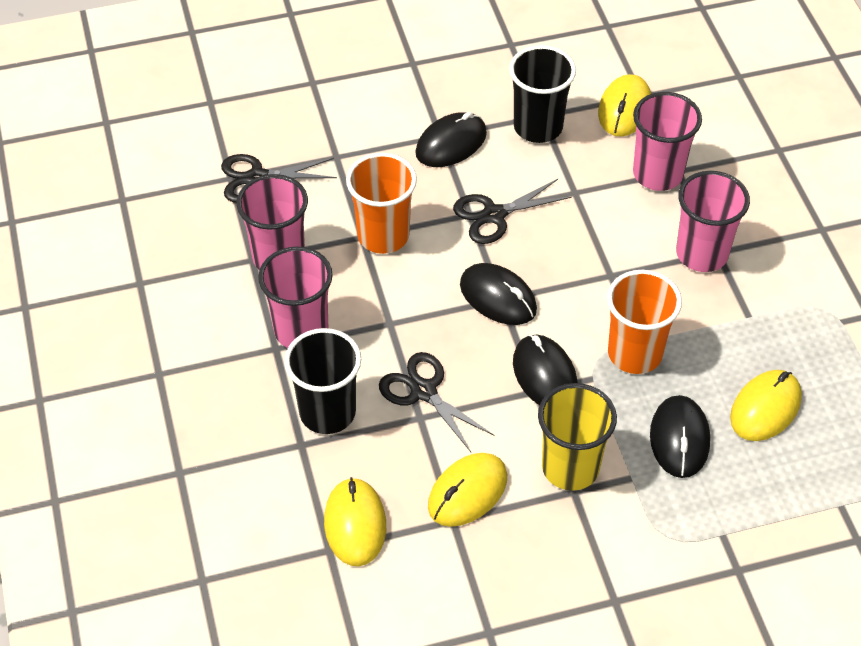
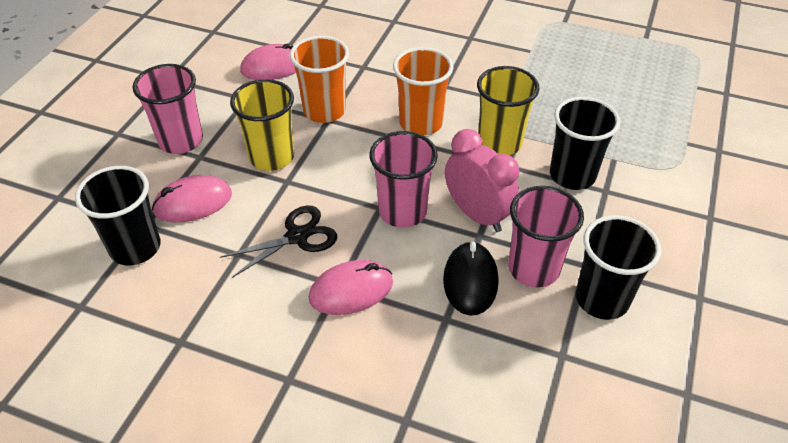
black cup: [284,328,361,434] [509,45,576,143] = 2 -> [75,166,160,265] [550,97,620,190] [576,215,661,320] = 3
black mouse: [415,112,487,167] [460,263,537,325] [513,334,578,405] [650,395,710,478] = 4 -> [443,241,499,316] = 1
black scissors: [221,154,337,203] [379,352,495,452] [453,179,572,244] = 3 -> [220,205,337,278] = 1
pink clock: none = 0 -> [445,129,519,232] = 1
pink cup: [237,174,308,270] [258,246,333,348] [633,92,702,191] [676,171,750,272] = 4 -> [132,64,203,154] [369,131,438,228] [508,186,584,288] = 3
pink mouse: none = 0 -> [152,175,232,223] [240,43,296,80] [309,260,393,315] = 3
yellow cup: [538,383,617,491] = 1 -> [230,79,294,171] [477,66,540,155] = 2
yellow mouse: [324,477,386,566] [428,453,507,527] [598,74,651,137] [730,370,802,441] = 4 -> none = 0

